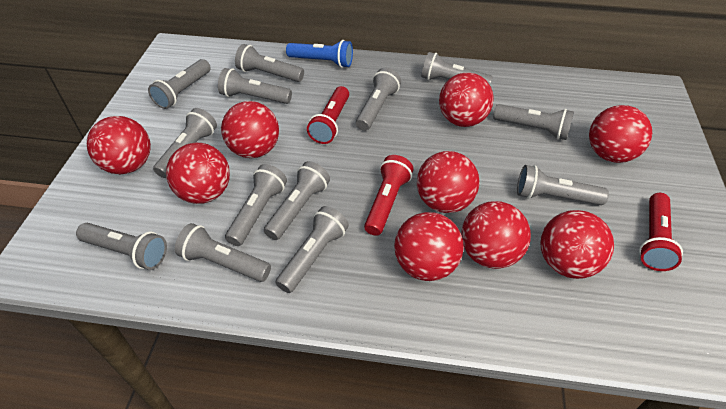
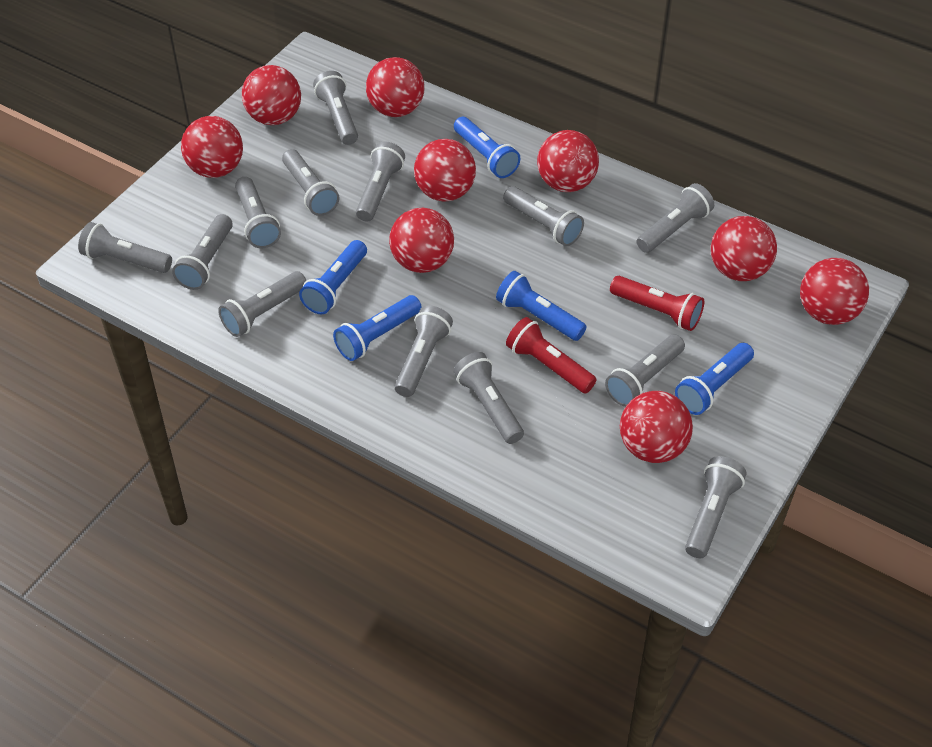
blue flashlight: [286,40,353,68] = 1 -> [299,240,367,315] [333,295,422,361] [454,117,520,178] [496,271,587,341] [675,343,754,415] = 5
red flashlight: [307,86,349,144] [364,155,413,236] [639,193,683,271] = 3 -> [506,317,597,393] [610,276,704,331] = 2

